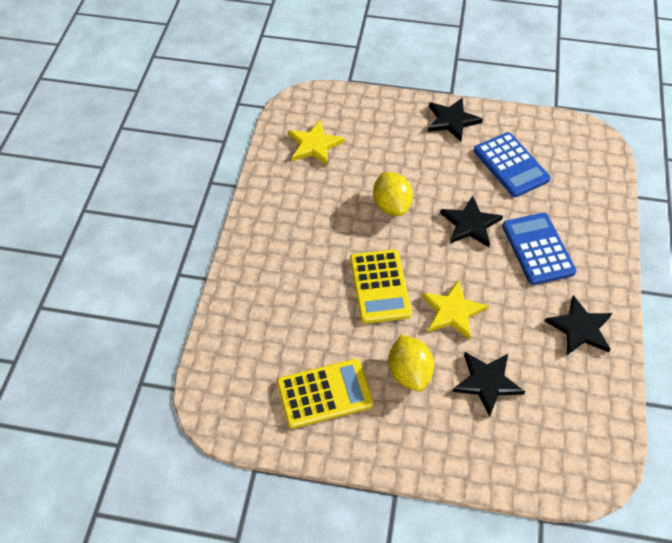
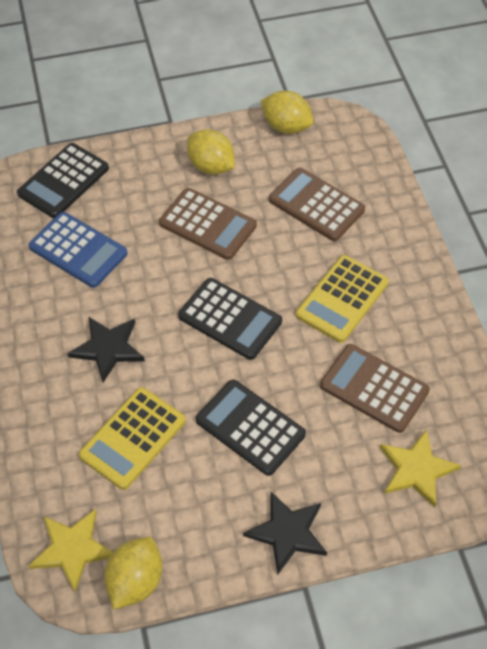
black calculator: none = 0 -> [17,143,109,218] [178,278,282,360] [196,379,306,476] = 3
black star: [428,98,483,142] [440,196,503,247] [452,352,525,417] [544,295,612,355] = 4 -> [68,317,145,383] [243,492,327,574] = 2
blue calculator: [474,132,551,197] [502,213,576,285] = 2 -> [29,212,128,288] = 1
brown calculator: none = 0 -> [159,188,257,260] [269,168,365,241] [320,344,430,433] = 3
yellow lemon: [373,172,413,216] [389,335,434,391] = 2 -> [104,537,162,609] [187,129,234,175] [261,91,314,134] = 3

